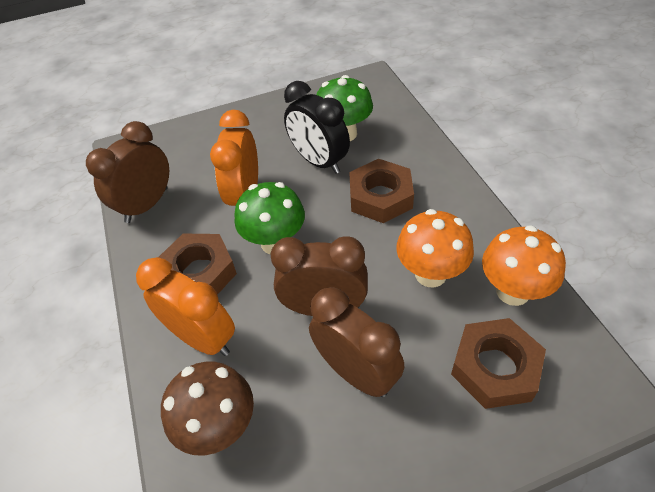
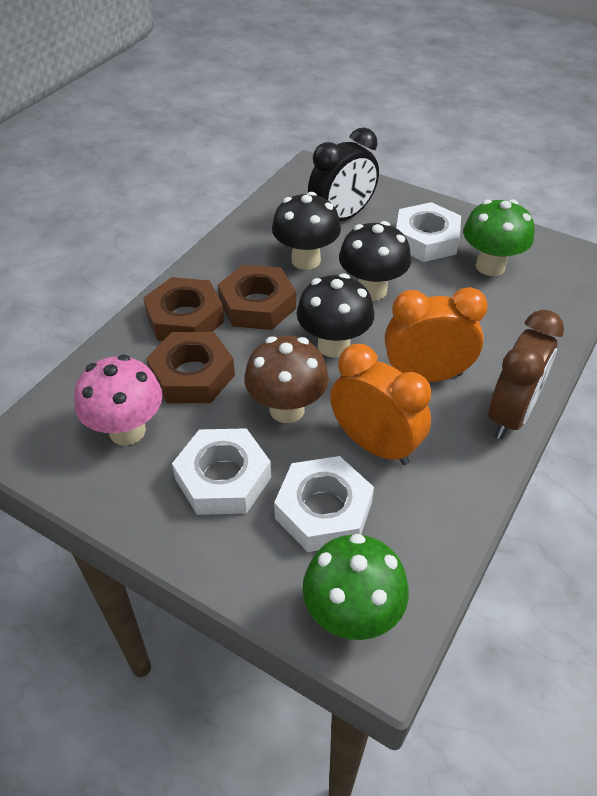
black mushroom: none = 0 -> [272,192,341,270] [296,273,374,358] [339,221,411,301] = 3
brown clock: [86,121,169,223] [271,236,368,316] [309,287,404,397] = 3 -> [488,310,564,439] = 1
orange mushroom: [396,209,474,288] [482,225,566,306] = 2 -> none = 0
pink mushroom: none = 0 -> [74,355,162,445] = 1
white nut: none = 0 -> [172,428,271,515] [274,456,374,552] [396,202,461,262] = 3

